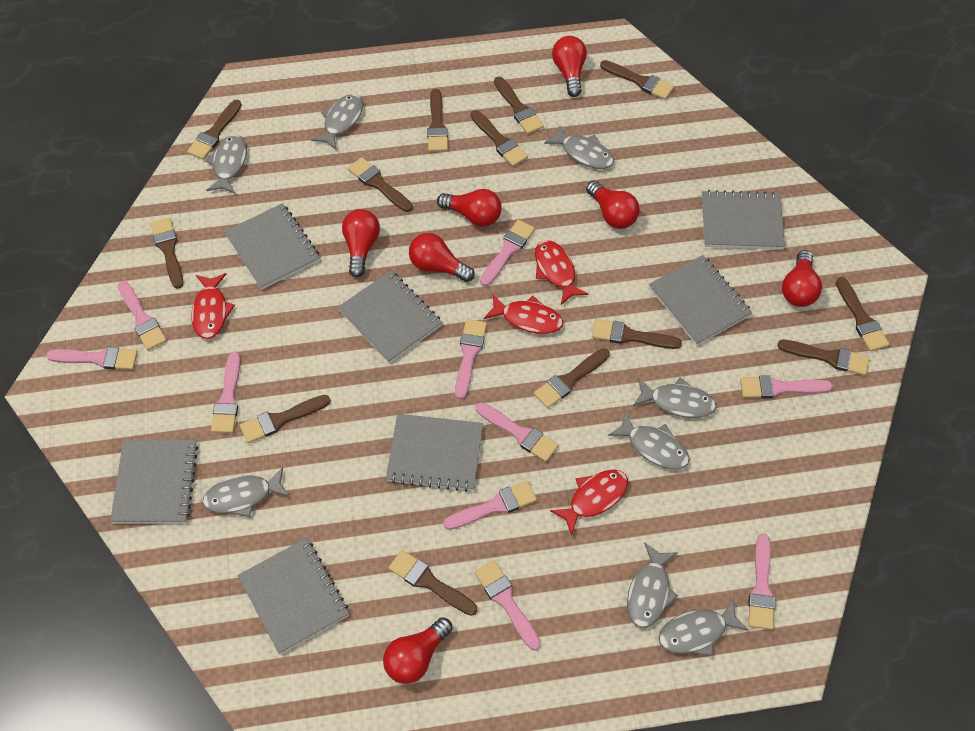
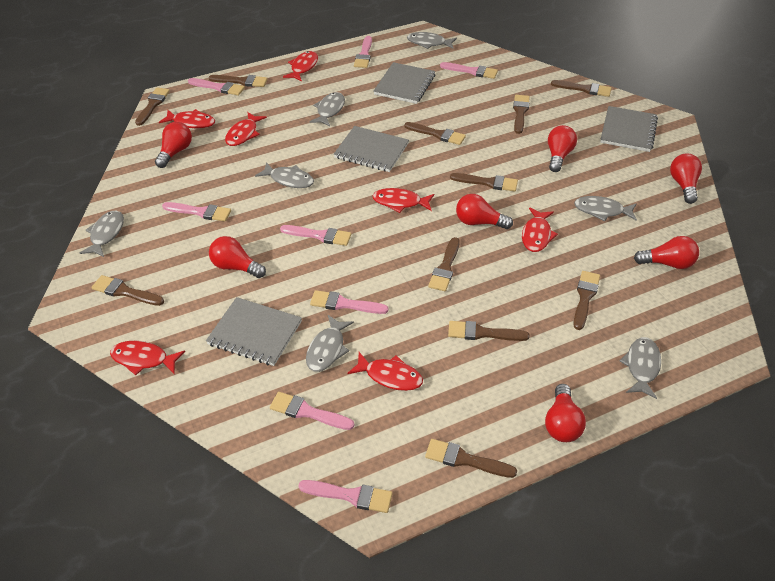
brown brush: [150,217,183,289] [187,100,242,160] [240,395,330,443] [348,157,413,212] [388,550,478,616] [427,89,448,152] [471,110,528,167] [494,76,544,134] [534,348,610,408] [592,319,682,349] [600,60,674,100] [778,340,869,375] [836,277,889,351] = 13 -> [92,275,164,306] [135,87,170,126] [209,75,267,87] [404,122,466,145] [425,439,517,478] [428,237,460,291] [448,321,529,341] [450,173,518,192] [513,95,530,134] [551,80,611,97] [573,271,600,330] = 11
grey fish: [202,467,290,517] [206,134,247,194] [311,94,363,150] [544,125,614,169] [608,412,690,470] [627,542,678,628] [633,378,716,418] [658,598,749,656] = 8 -> [80,211,124,257] [255,162,314,188] [306,315,354,372] [310,92,345,127] [407,32,457,49] [574,196,637,222] [620,337,661,399] = 7
grey notebook: [110,440,198,524] [224,203,320,290] [238,538,349,654] [338,271,442,363] [386,414,483,492] [649,255,752,346] [702,190,785,250] = 7 -> [206,297,302,366] [334,126,409,172] [373,62,435,104] [600,106,658,152] = 4
pink brush: [46,347,138,370] [118,281,167,350] [211,352,240,433] [443,481,537,530] [455,319,487,399] [474,560,541,650] [476,402,559,462] [480,219,535,286] [740,375,833,398] [748,534,775,630] = 10 -> [162,202,231,221] [188,78,245,96] [270,392,354,430] [280,225,351,246] [298,480,392,513] [310,290,388,314] [354,36,372,68] [440,62,498,79] = 8
red fish: [191,273,235,339] [484,294,563,334] [535,240,589,305] [550,470,628,535] = 4 -> [110,341,185,375] [159,109,215,128] [225,112,267,146] [283,51,318,82] [348,352,423,391] [372,188,434,213] [522,207,558,252] = 7

